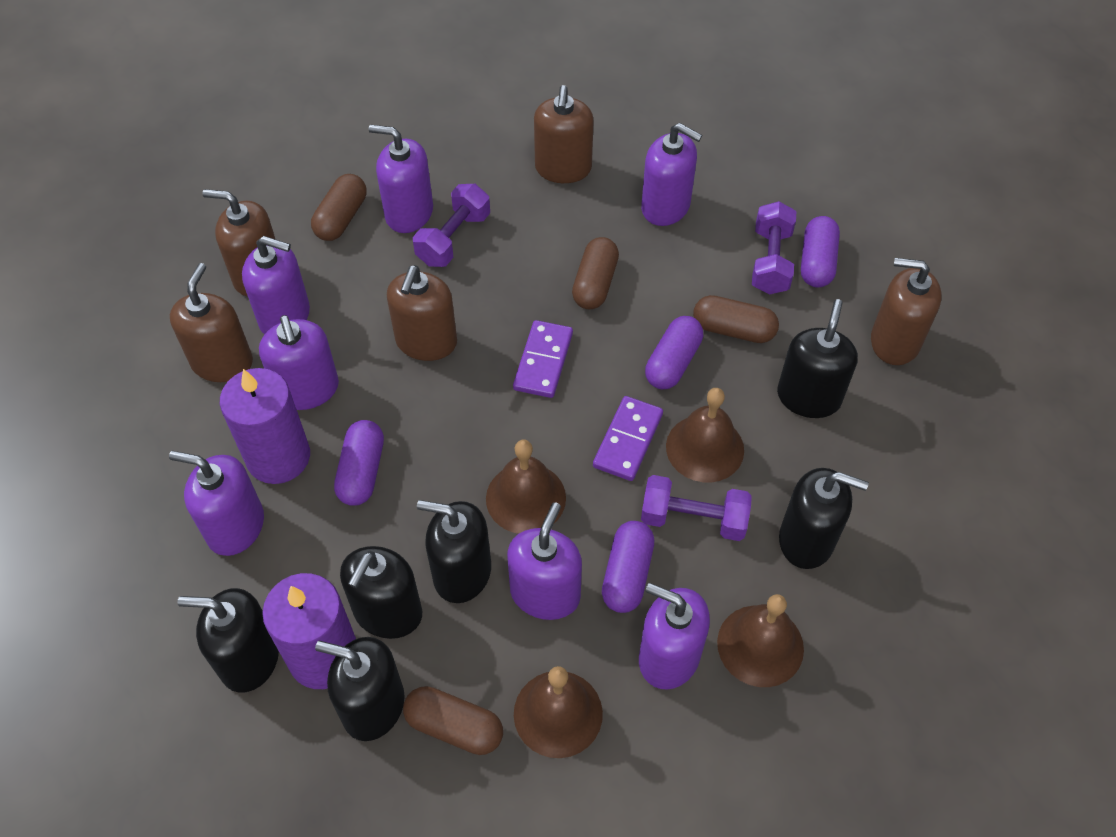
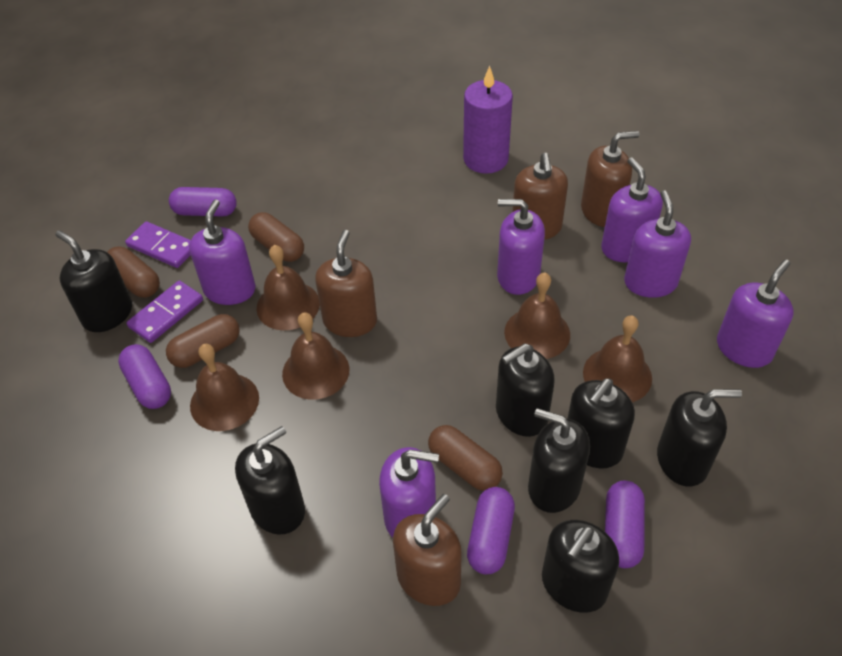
black soap dispenser: [177,588,279,692] [315,637,405,741] [340,546,422,639] [417,500,491,603] [777,299,858,418] [779,468,869,569] = 6 -> [56,230,132,332] [235,426,305,535] [496,343,555,437] [528,408,590,513] [542,520,619,613] [567,378,635,468] [657,389,742,487] = 7
brown bell: [486,440,566,534] [514,666,603,758] [666,388,744,482] [717,594,804,687] = 4 -> [190,344,259,431] [256,245,320,330] [282,312,349,400] [504,273,570,359] [583,315,652,402] = 5
brown soap dispenser: [170,263,253,382] [202,189,275,297] [387,265,457,361] [534,85,594,183] [871,258,942,365] = 5 -> [315,230,377,337] [393,494,462,606] [512,153,568,240] [581,131,639,227] = 4
purple candle: [220,368,310,484] [262,573,356,689] = 2 -> [463,66,513,174] = 1
purple dumbbell: [413,184,490,267] [641,475,752,541] [752,201,796,295] = 3 -> none = 0
purple soap dispenser: [169,451,264,556] [242,236,310,334] [259,315,339,410] [369,125,433,233] [507,502,582,620] [639,583,710,690] [641,123,702,226] = 7 -> [189,199,256,305] [379,447,439,538] [497,199,545,295] [601,157,663,262] [624,190,691,298] [717,259,794,368] = 6

